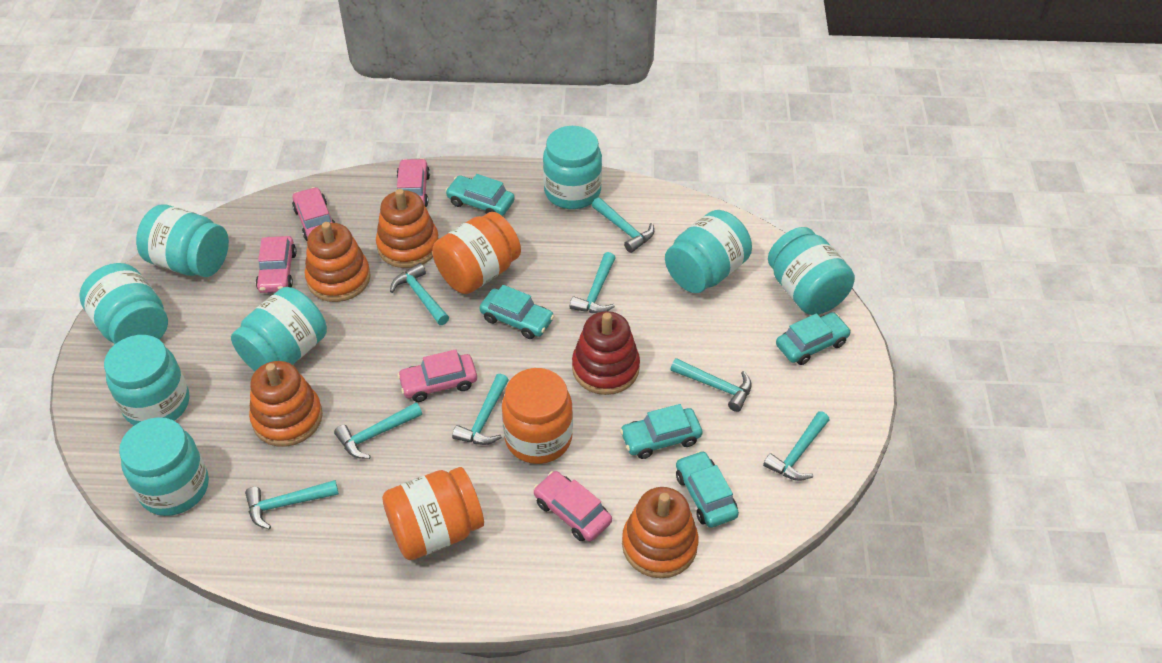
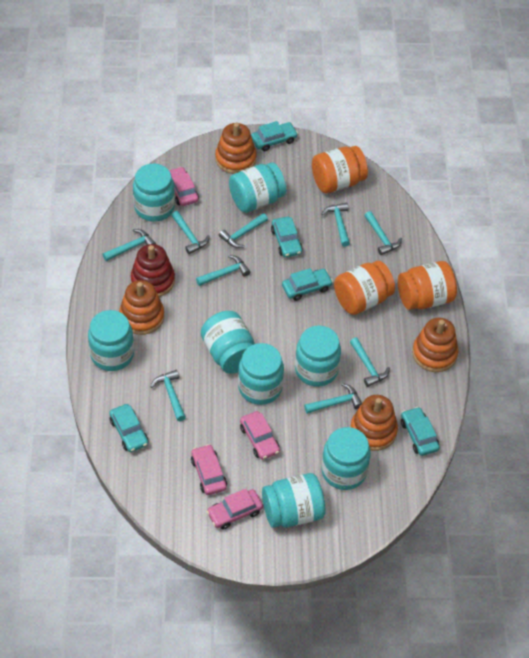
pink car: [256,236,297,293] [292,187,336,241] [397,158,430,207] [397,349,477,402] [533,471,612,542] = 5 -> [169,167,199,206] [191,444,227,495] [207,489,263,530] [240,411,280,460] = 4
turquoise hammer: [245,480,339,530] [334,403,422,459] [390,263,449,325] [452,374,509,445] [570,252,615,313] [592,198,654,253] [670,358,752,412] [763,411,830,481] = 8 -> [103,229,156,261] [150,370,186,421] [171,211,210,254] [196,255,250,286] [219,213,268,248] [304,383,362,414] [321,202,350,247] [350,337,390,387] [364,211,402,255] = 9

